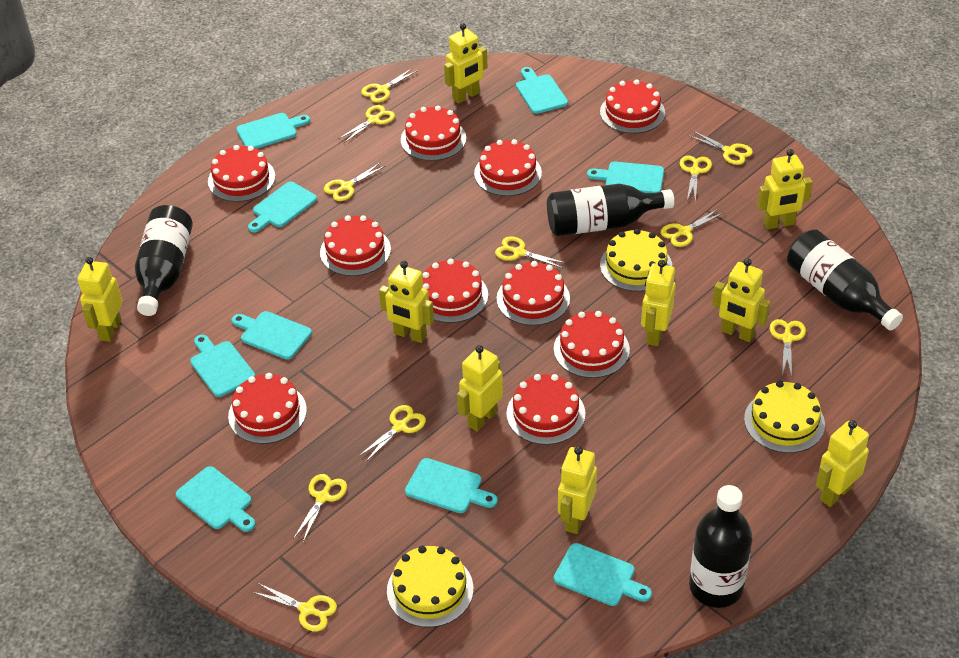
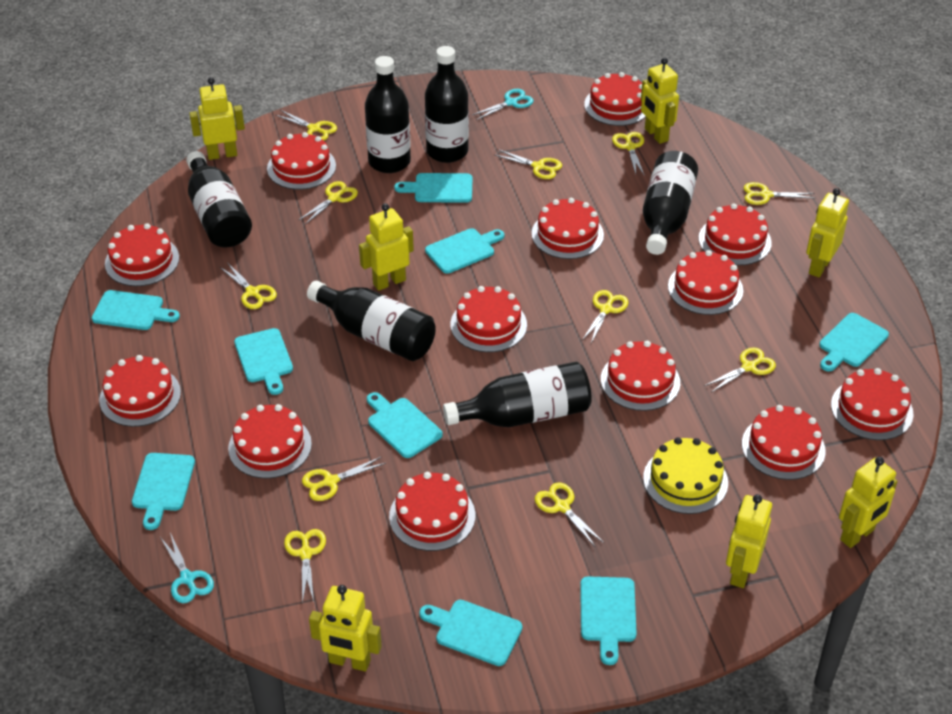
black bottle: [135,205,193,316] [547,184,674,236] [689,485,753,608] [787,229,903,330] = 4 -> [186,151,252,248] [307,281,436,361] [365,56,411,173] [425,46,469,163] [443,362,592,427] [643,151,698,255] = 6
red cake: [208,145,275,202] [228,373,307,444] [320,215,391,276] [401,106,466,161] [422,259,488,323] [474,139,542,196] [497,261,570,326] [506,374,585,445] [554,311,630,378] [600,79,665,134] = 10 -> [99,355,181,427] [105,223,179,286] [228,404,312,478] [267,132,336,190] [389,472,475,551] [450,286,527,352] [532,198,604,259] [584,72,646,126] [601,341,680,411] [668,250,743,315] [699,203,772,265] [742,405,826,480] [831,368,913,440] = 13
turquoise scissors: none = 0 -> [160,532,214,603] [472,89,534,120] = 2
yellow cake: [387,546,474,627] [600,229,672,292] [744,381,825,453] = 3 -> [643,437,728,514] = 1
yellow robot: [78,257,123,342] [379,261,434,343] [444,23,488,103] [457,345,503,432] [558,446,597,534] [641,260,676,346] [712,258,770,342] [757,149,813,230] [816,420,869,507] = 9 -> [189,77,245,160] [309,585,382,672] [359,203,414,291] [641,58,679,144] [726,494,772,588] [806,188,849,278] [839,457,898,548] = 7

